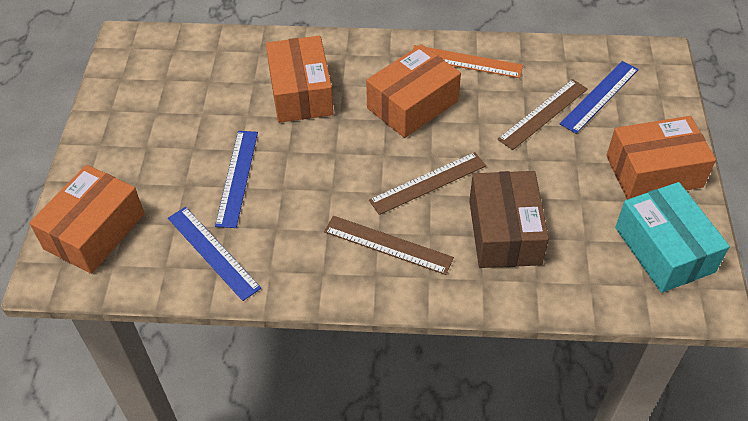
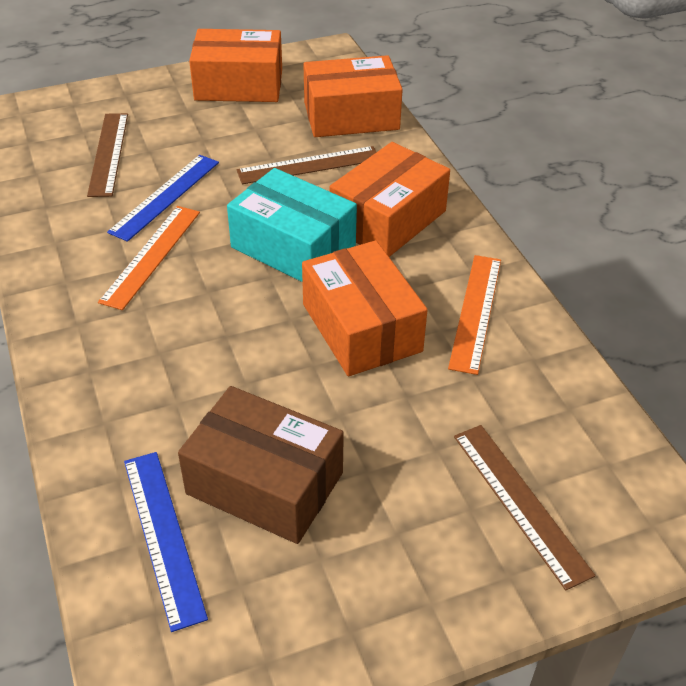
blue ruler: [168,207,261,301] [215,131,258,228] [560,61,639,134] = 3 -> [107,155,219,242] [124,452,208,632] = 2
orange ruler: [413,45,523,78] = 1 -> [98,206,200,310] [448,255,501,375] = 2

